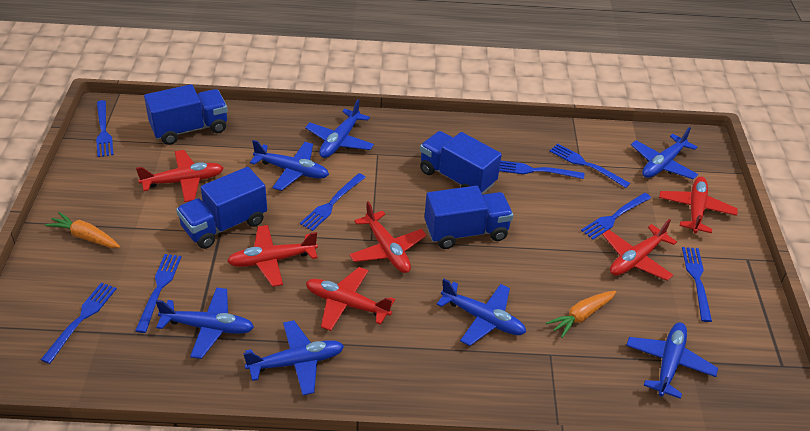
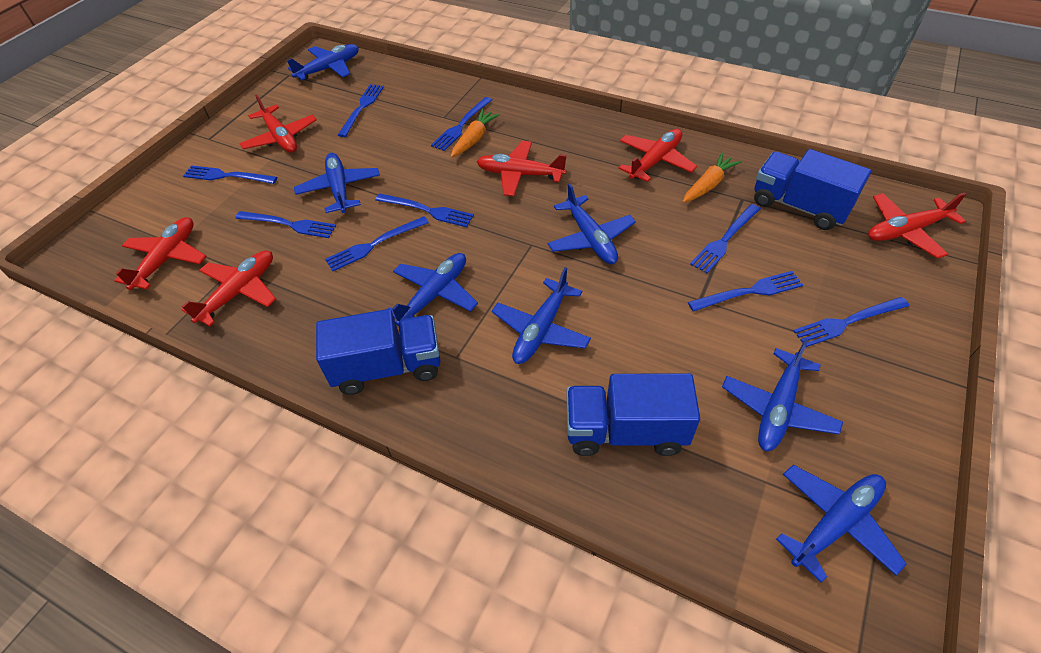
blue fork: [41,283,117,364] [96,100,114,157] [135,254,181,333] [300,173,366,231] [499,161,584,179] [550,143,630,188] [581,193,651,240] [682,247,712,322] = 8 -> [183,165,277,184] [235,211,336,238] [325,216,429,271] [338,84,384,137] [375,193,474,227] [431,97,492,151] [688,271,803,312] [690,204,761,273] [793,297,909,347] = 9
blue truck: [144,84,228,145] [176,167,267,249] [420,131,502,195] [424,186,513,249] = 4 -> [316,309,441,395] [566,373,700,456] [754,149,871,230] = 3

